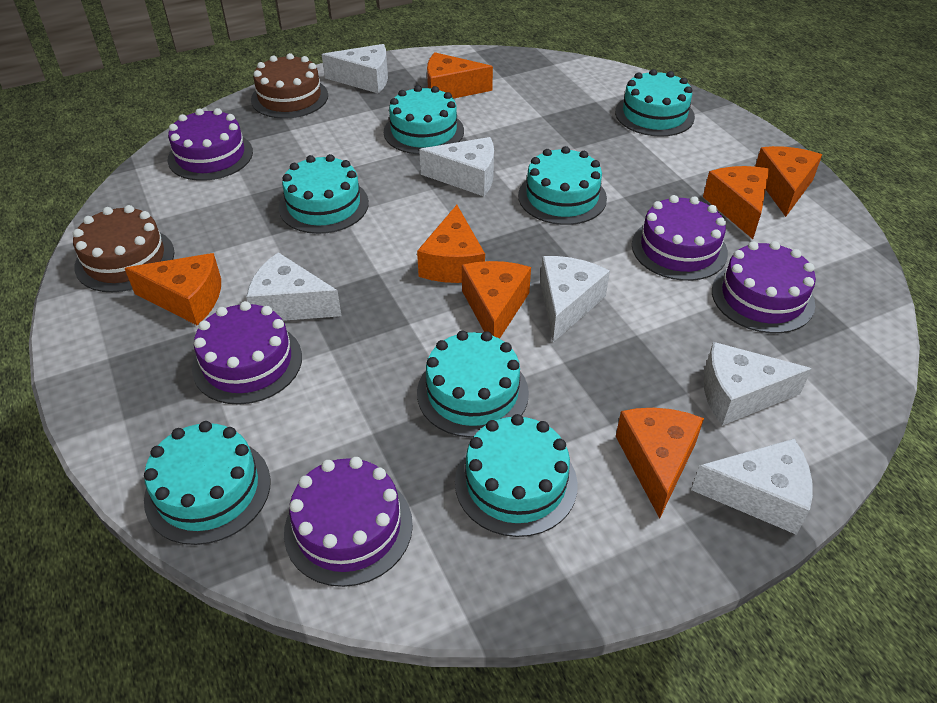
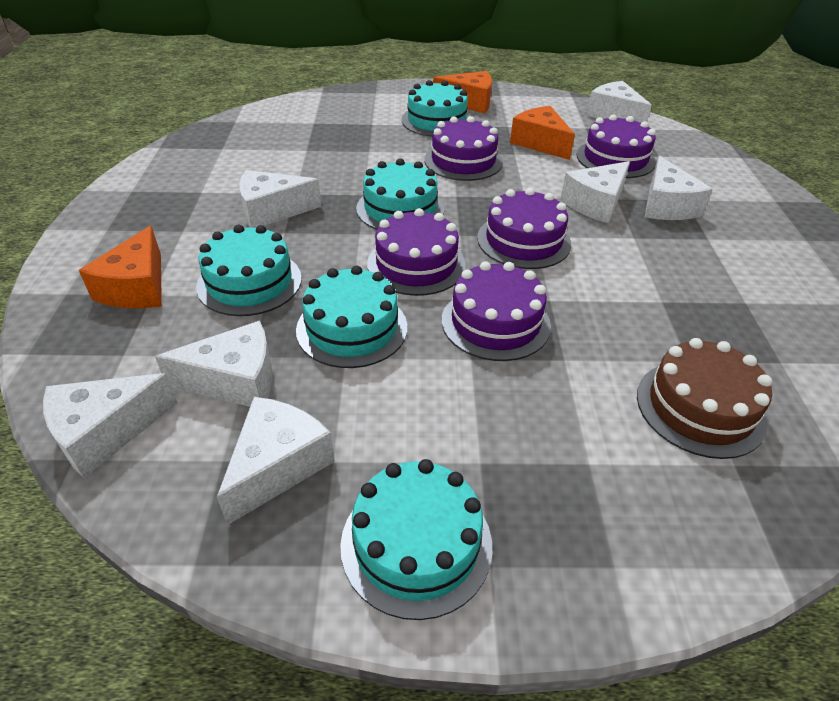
brown cake: [73,205,174,292] [251,53,328,119] = 2 -> [637,338,772,459] = 1
orange cheese: [125,253,221,326] [417,205,485,283] [427,52,493,99] [462,261,531,339] [616,408,704,519] [703,166,769,239] [755,146,822,217] = 7 -> [79,226,162,308] [433,71,492,113] [510,106,575,160] = 3
turquoise cake: [144,421,271,545] [279,154,369,234] [384,85,464,155] [417,331,529,438] [455,414,578,537] [518,146,607,225] [615,69,695,137] = 7 -> [196,225,302,316] [296,266,407,368] [340,459,493,620] [356,158,444,230] [401,80,470,137] = 5
white cheese: [246,252,341,321] [322,44,388,94] [419,137,494,196] [540,256,610,342] [691,439,813,535] [703,342,812,426] = 6 -> [43,373,178,478] [155,321,273,407] [217,397,335,525] [239,170,321,228] [561,161,630,223] [586,81,652,123] [645,156,713,220] = 7

